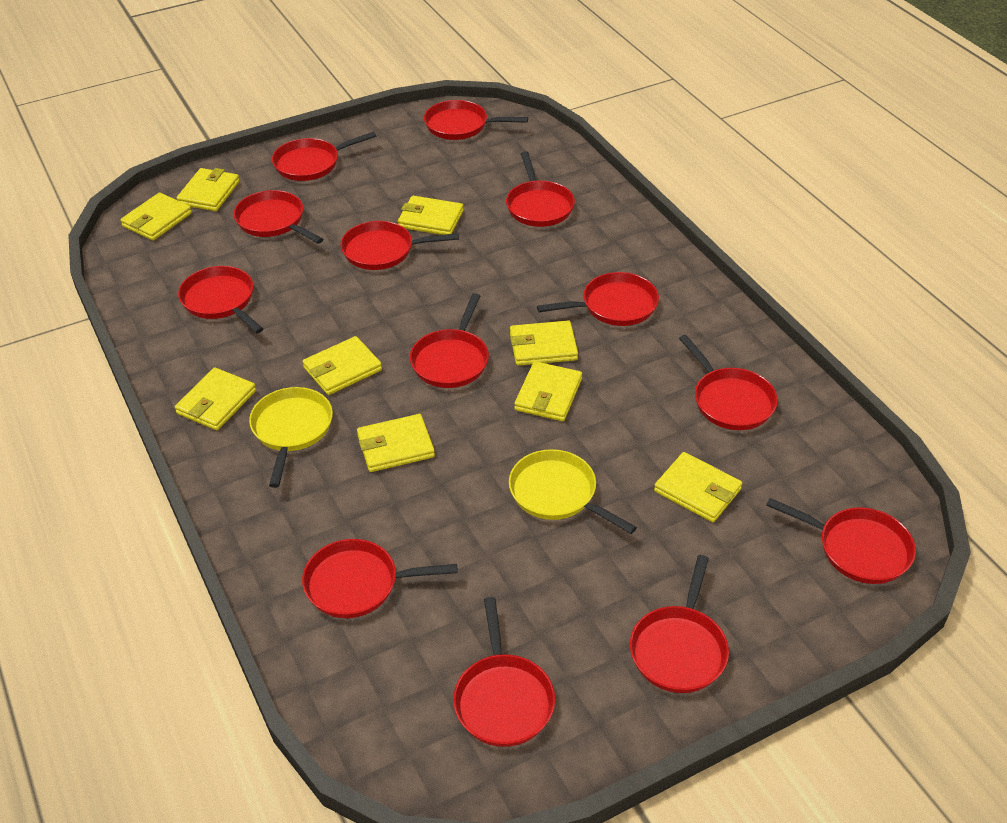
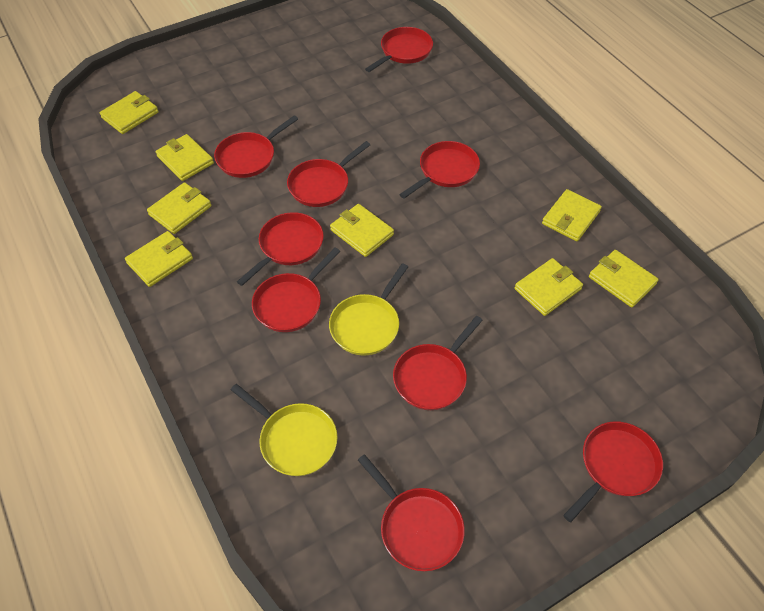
red pan: [178,266,263,333] [234,190,323,244] [272,131,376,181] [302,539,457,618] [341,221,459,270] [410,293,489,388] [424,100,528,140] [453,597,555,747] [506,151,575,227] [537,272,659,326] [630,555,729,693] [679,335,778,430] [766,498,916,584] = 13 -> [214,115,298,178] [237,212,324,286] [252,247,340,332] [287,141,370,207] [358,454,465,571] [365,27,433,72] [393,316,483,410] [399,141,480,199] [563,421,663,522] = 9
yellow wallet: [120,193,192,241] [175,367,256,430] [176,168,240,211] [303,336,382,395] [357,414,435,472] [398,196,464,235] [510,321,578,366] [514,361,582,421] [654,452,742,522] = 9 -> [100,91,159,134] [125,231,193,287] [147,182,211,234] [156,134,214,181] [330,204,394,257] [515,258,583,316] [542,189,602,241] [589,250,659,308] = 8

